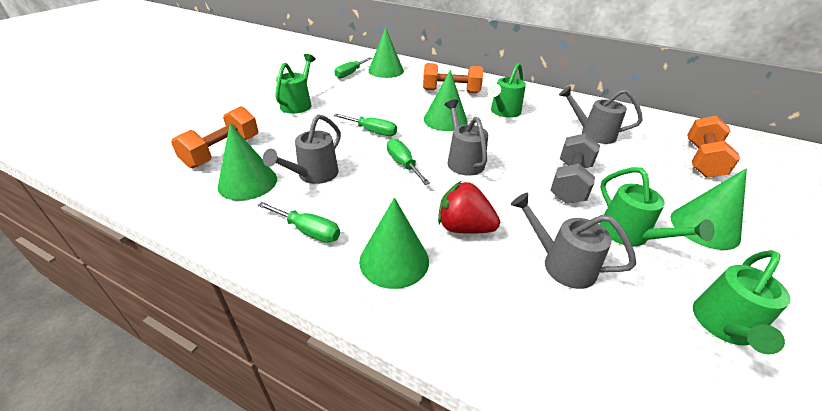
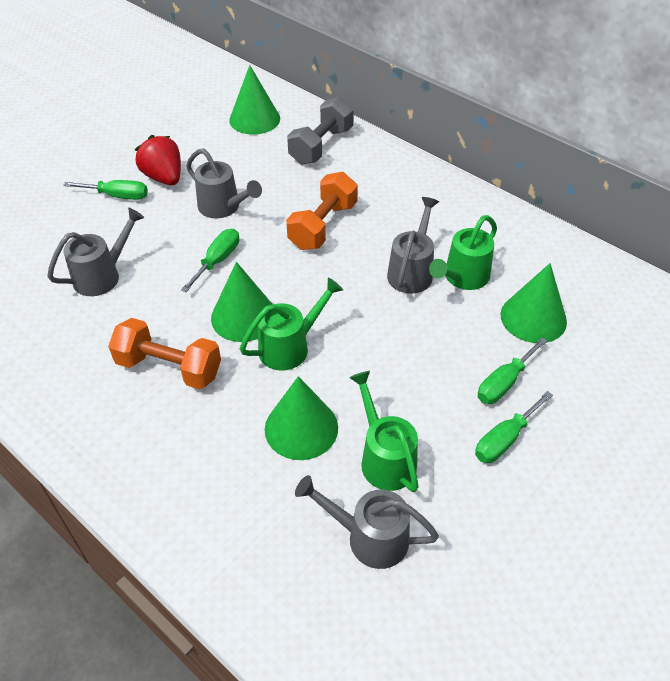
green cone: [218,123,277,200] [359,198,429,289] [368,27,404,78] [424,70,468,131] [670,168,747,250] = 5 -> [211,262,272,342] [229,65,280,135] [265,376,338,460] [501,263,567,343] = 4
green watering can: [275,54,316,114] [488,63,526,118] [600,167,714,246] [693,250,790,354] = 4 -> [240,278,343,371] [349,371,419,492] [429,215,497,290] = 3
orange dumbbell: [171,106,258,168] [423,63,483,93] [687,115,740,178] = 3 -> [108,318,221,389] [286,172,358,250] = 2

